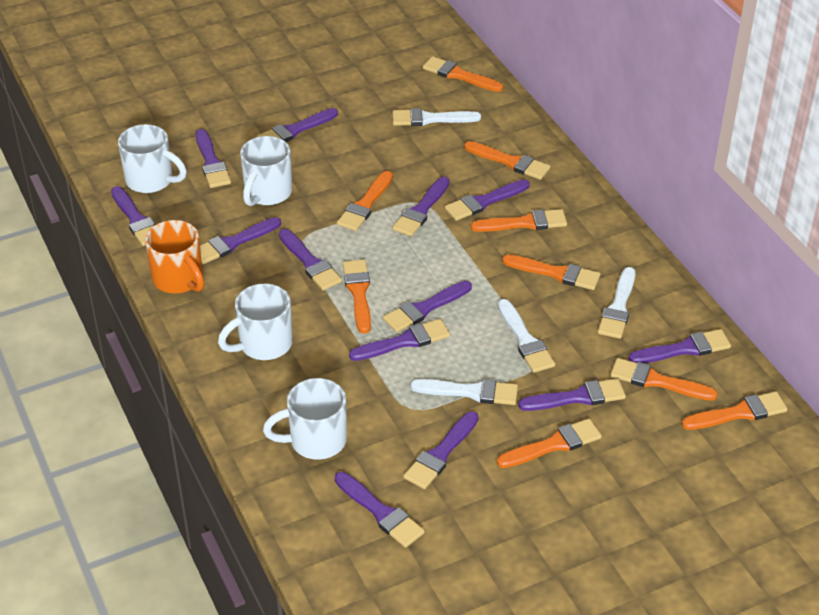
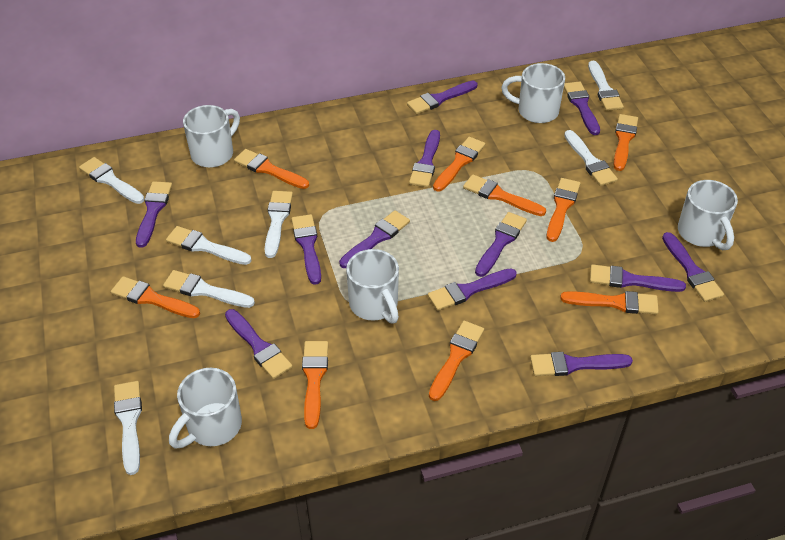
orange mug: [145,220,204,294] = 1 -> none = 0
purple brush: [111,186,155,246] [196,129,231,188] [200,217,281,264] [257,108,338,142] [279,229,342,291] [335,472,425,548] [349,319,450,361] [383,281,472,332] [392,177,450,237] [403,411,479,489] [444,179,530,221] [518,378,626,411] [629,329,731,363] = 13 -> [136,181,172,248] [225,309,293,379] [291,214,321,285] [339,210,410,268] [407,81,478,114] [409,130,440,187] [428,268,517,311] [475,212,527,277] [530,352,633,376] [564,82,600,135] [590,264,686,292] [662,232,724,302] = 12
white brush: [392,108,481,126] [410,379,518,405] [498,299,555,373] [598,267,635,339] = 4 -> [79,157,144,204] [114,381,142,475] [163,270,255,308] [166,226,252,265] [264,191,293,258] [564,130,618,186] [588,61,624,111] = 7
white mug: [118,124,187,193] [218,283,293,360] [240,136,292,206] [263,378,347,460] = 4 -> [169,368,242,449] [183,105,240,168] [346,249,399,324] [501,63,565,123] [678,180,738,250] = 5

